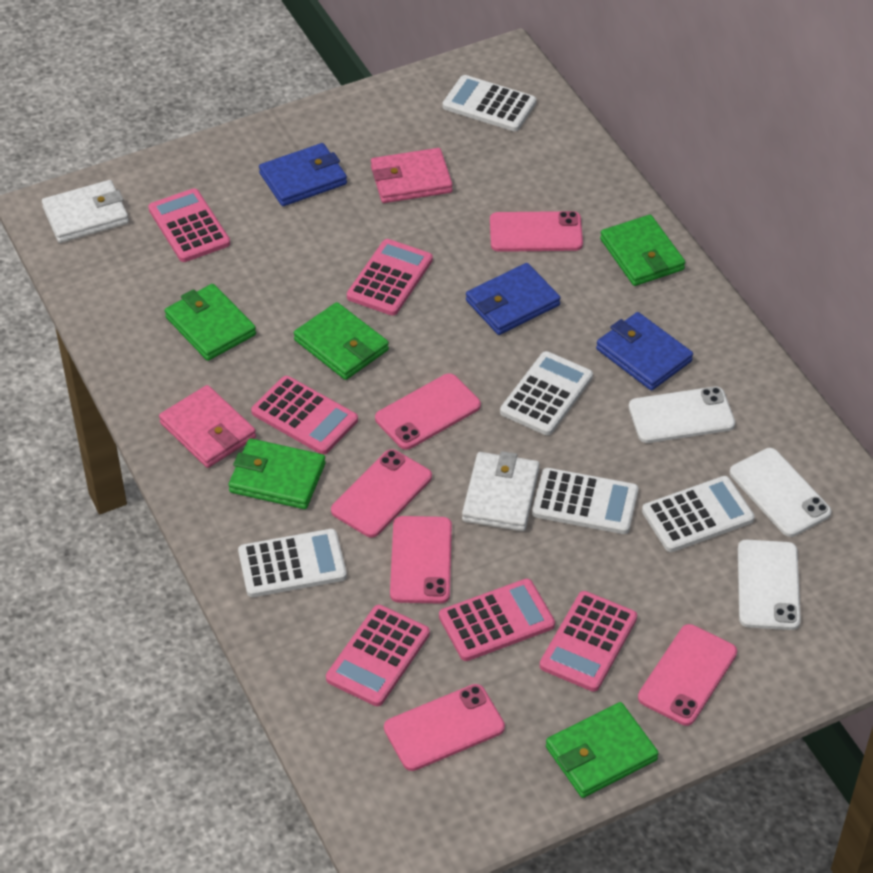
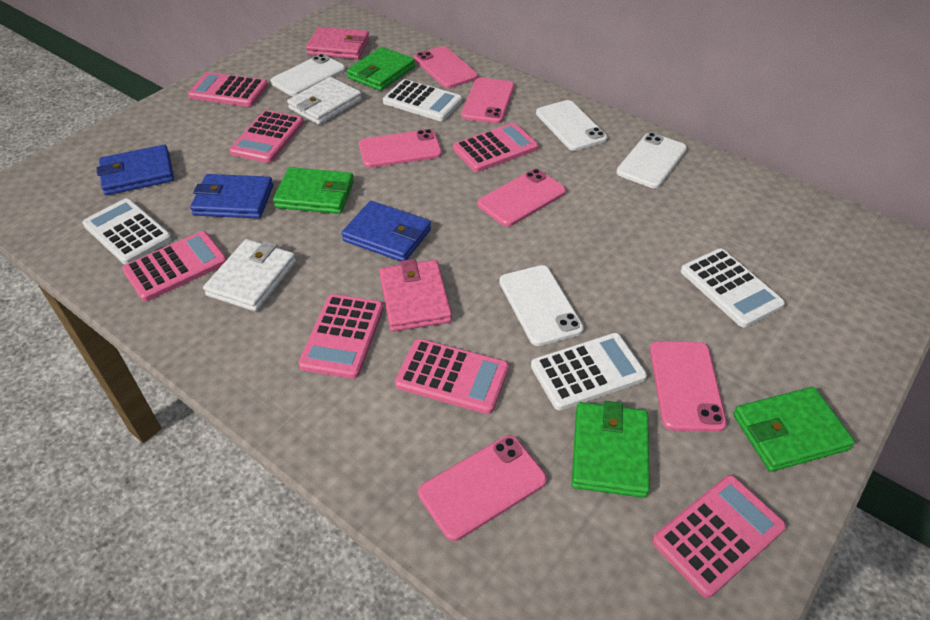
green wallet: [165,284,256,361] [228,438,326,509] [294,302,389,380] [546,702,659,798] [600,215,685,286] = 5 -> [273,167,354,214] [347,47,415,91] [572,401,650,498] [733,387,855,472] = 4
pink calculator: [148,188,230,262] [251,376,358,455] [326,605,430,706] [347,239,433,316] [439,579,555,661] [540,591,637,692] = 6 -> [122,231,227,301] [188,72,268,107] [229,110,304,163] [298,294,384,379] [395,339,509,414] [453,123,538,172] [652,475,786,598] = 7
white calculator: [238,529,347,597] [443,75,536,131] [500,351,593,435] [532,468,638,534] [642,476,755,552] = 5 -> [82,198,172,265] [383,79,462,121] [531,333,647,410] [681,249,785,328] = 4
white phone: [629,387,735,443] [730,448,831,537] [738,540,801,630] = 3 -> [270,54,346,96] [499,265,584,346] [536,100,607,151] [616,132,687,188] = 4

